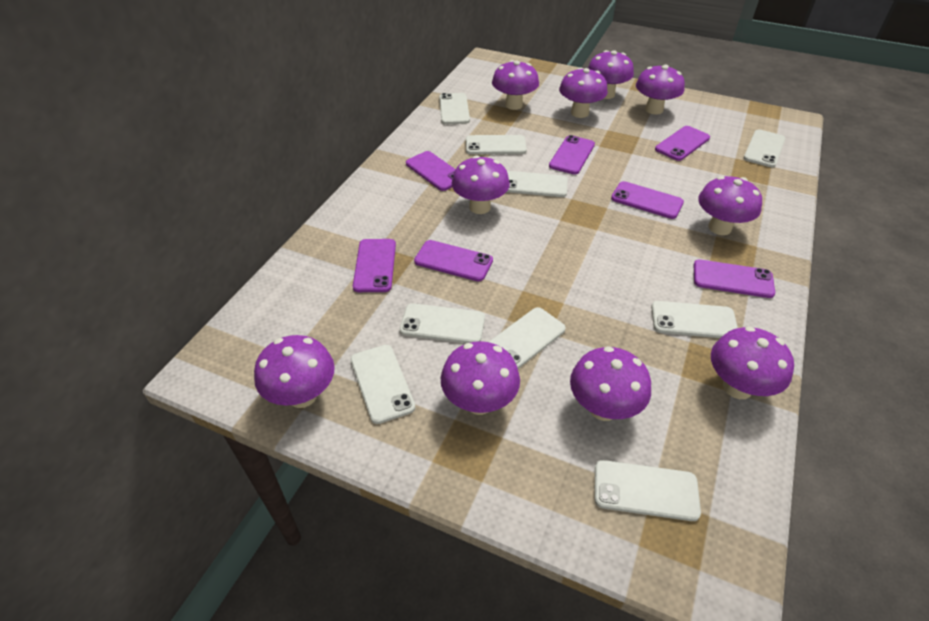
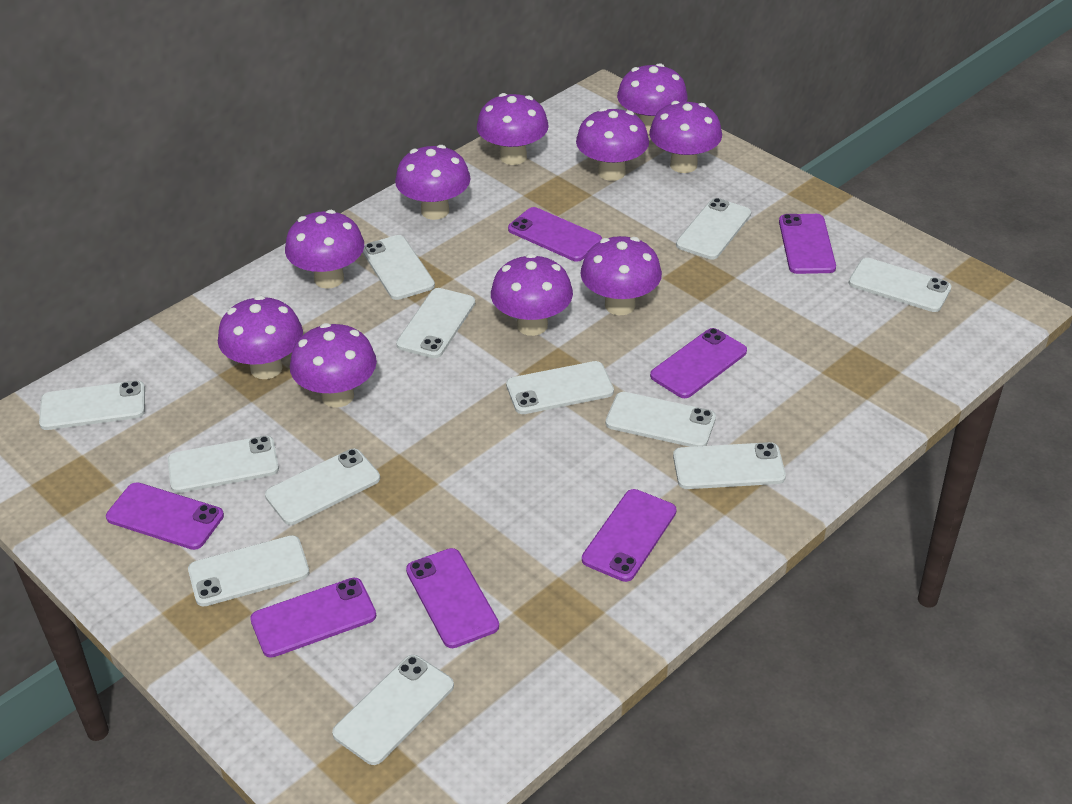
white phone: [350,345,415,424] [400,303,485,343] [439,93,470,124] [466,135,527,154] [489,307,566,369] [507,171,568,197] [594,460,701,521] [651,301,738,338] [744,129,786,167] = 9 -> [39,381,145,430] [168,436,279,493] [188,535,309,607] [265,449,380,525] [332,655,454,765] [362,235,435,300] [396,288,475,358] [506,361,614,414] [606,392,716,447] [673,442,786,489] [676,198,751,260] [849,258,951,312] = 12

